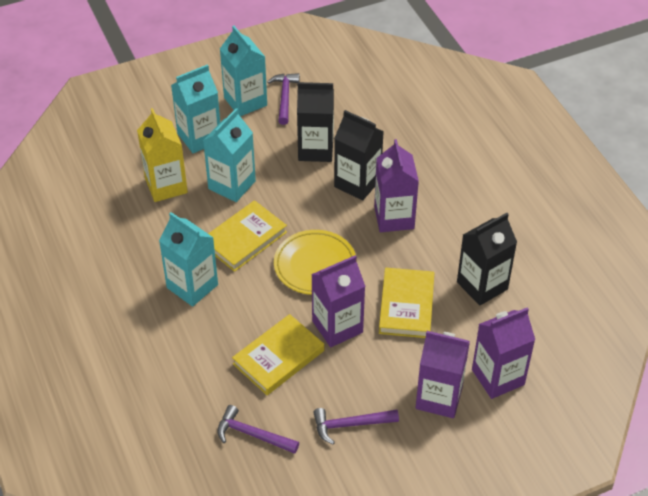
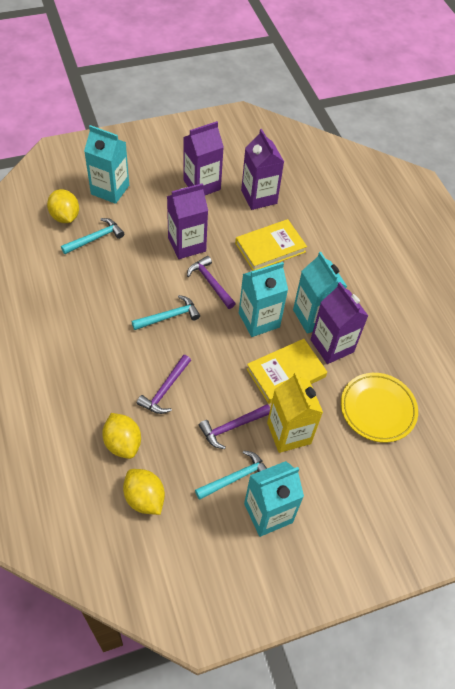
black carton: [297,82,334,162] [334,110,384,201] [457,213,517,306] = 3 -> none = 0
turquoise hammer: none = 0 -> [61,218,124,254] [132,295,200,330] [195,450,267,500] = 3
yellow book: [208,200,287,272] [232,314,324,395] [379,267,434,338] = 3 -> [235,219,307,271] [247,339,327,404] = 2
yellow lemon: none = 0 -> [47,189,79,223] [102,413,141,459] [123,469,165,515] = 3

